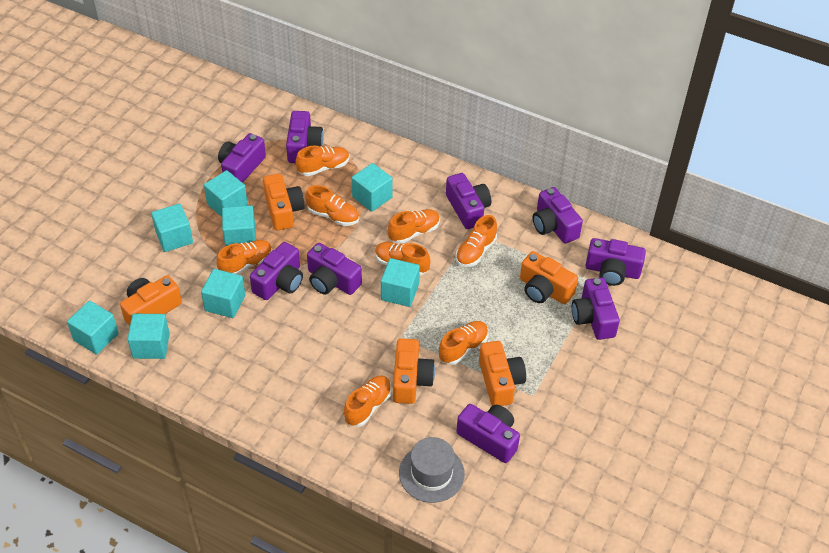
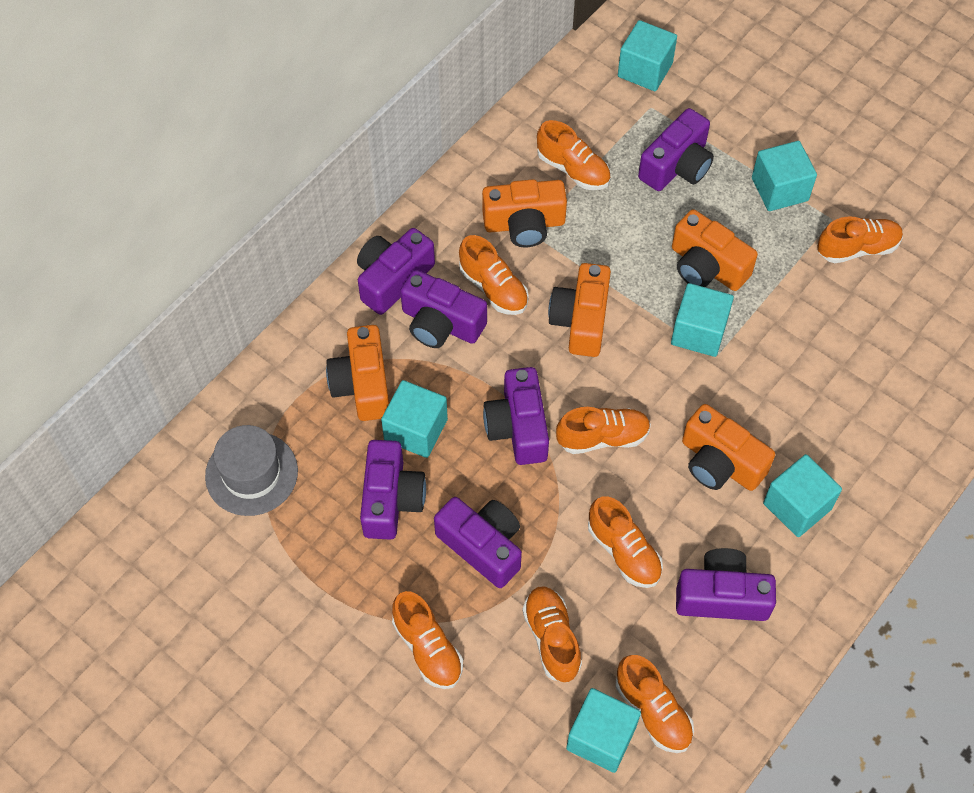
purple camera: [218,133,266,183] [250,242,303,300] [286,111,324,163] [307,243,362,295] [446,173,491,229] [456,404,520,463] [533,187,583,244] [572,278,620,340] [586,238,646,286] = 9 -> [357,228,435,315] [360,440,426,540] [400,270,487,348] [434,497,522,588] [483,367,549,465] [638,108,714,191] [676,548,776,621] = 7
turquoise cube: [67,301,119,355] [127,314,170,359] [151,204,193,252] [201,269,245,318] [204,170,248,217] [222,205,256,247] [352,163,393,212] [381,258,420,307] = 8 -> [381,380,448,458] [566,688,641,773] [618,20,677,91] [671,283,734,357] [752,141,817,211] [763,454,842,537] = 6

